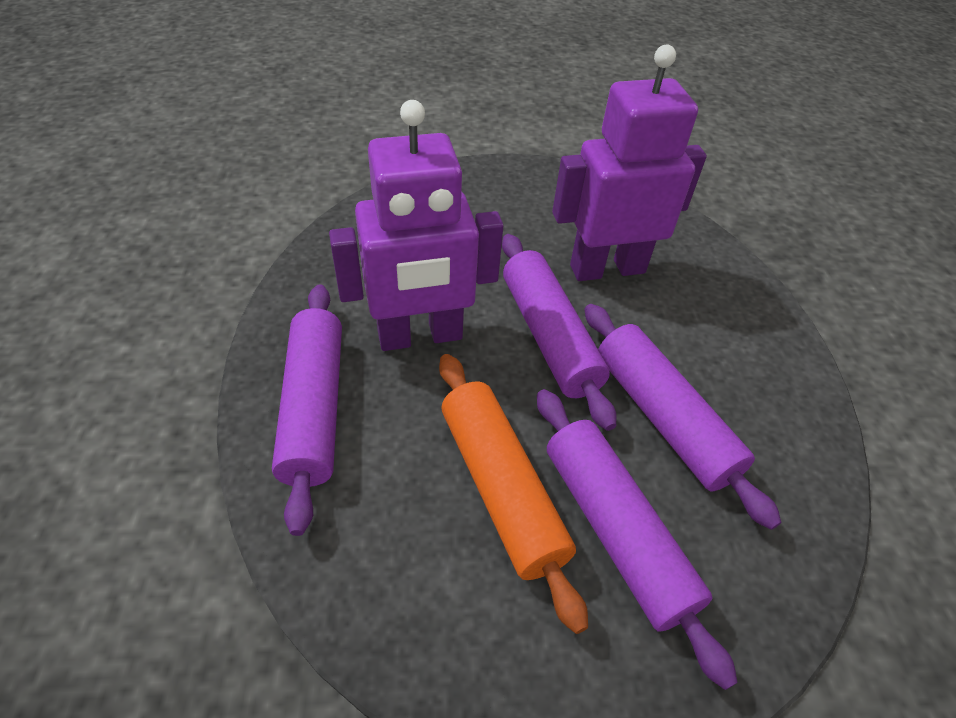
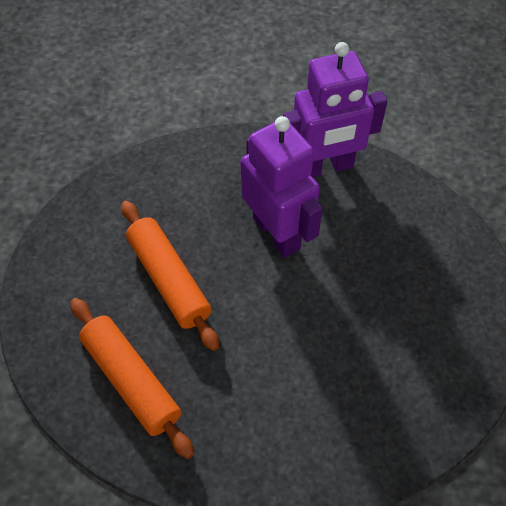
orange rolling pin: [439,354,588,634] = 1 -> [70,298,194,459] [121,201,219,351] = 2
purple rolling pin: [272,284,342,536] [502,234,617,431] [537,389,738,690] [584,304,781,530] = 4 -> none = 0

